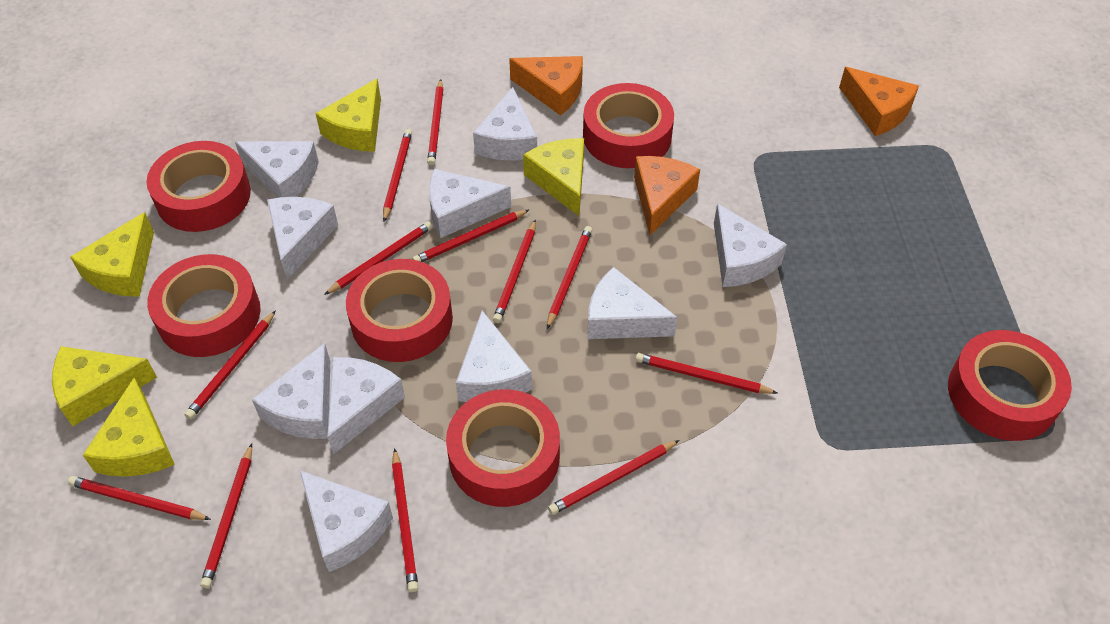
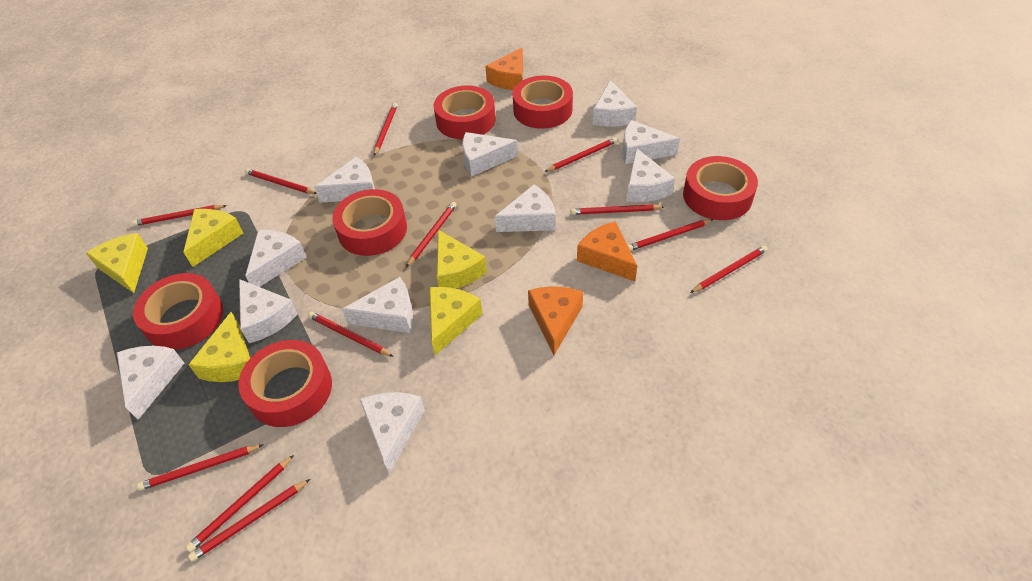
white cheese: [235,141,319,198] [252,343,330,439] [267,197,338,279] [299,470,393,572] [327,357,405,455] [429,169,511,238] [456,311,532,402] [473,87,537,161] [587,267,678,339] [714,203,787,287] = 10 -> [117,346,184,420] [239,279,298,343] [245,230,307,287] [314,157,375,203] [342,277,413,333] [359,392,425,474] [462,132,518,177] [495,185,555,232] [593,80,637,127] [622,120,680,164] [626,148,675,202] = 11

